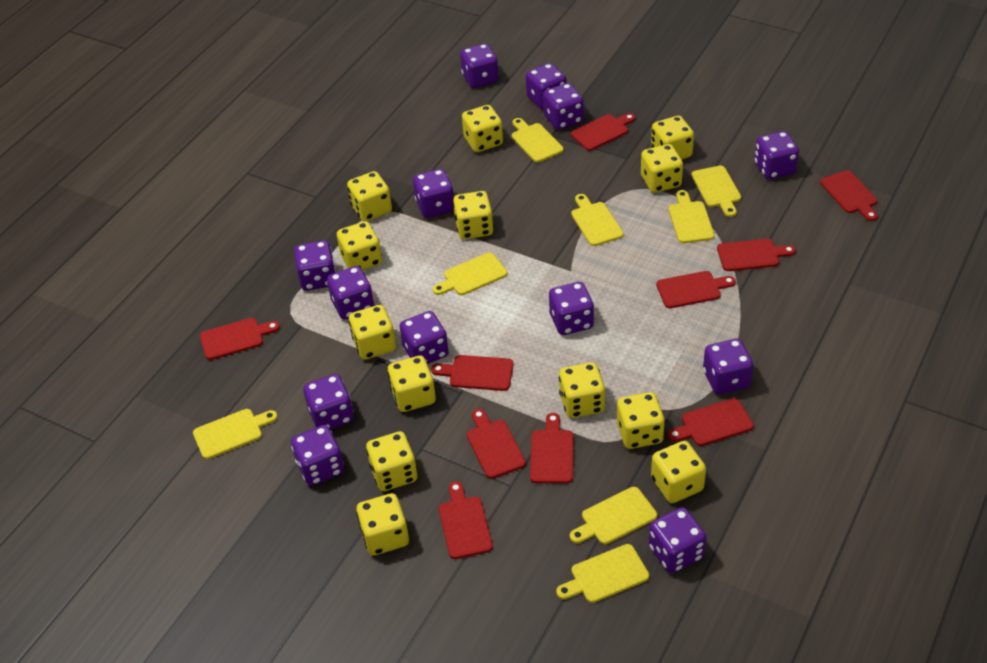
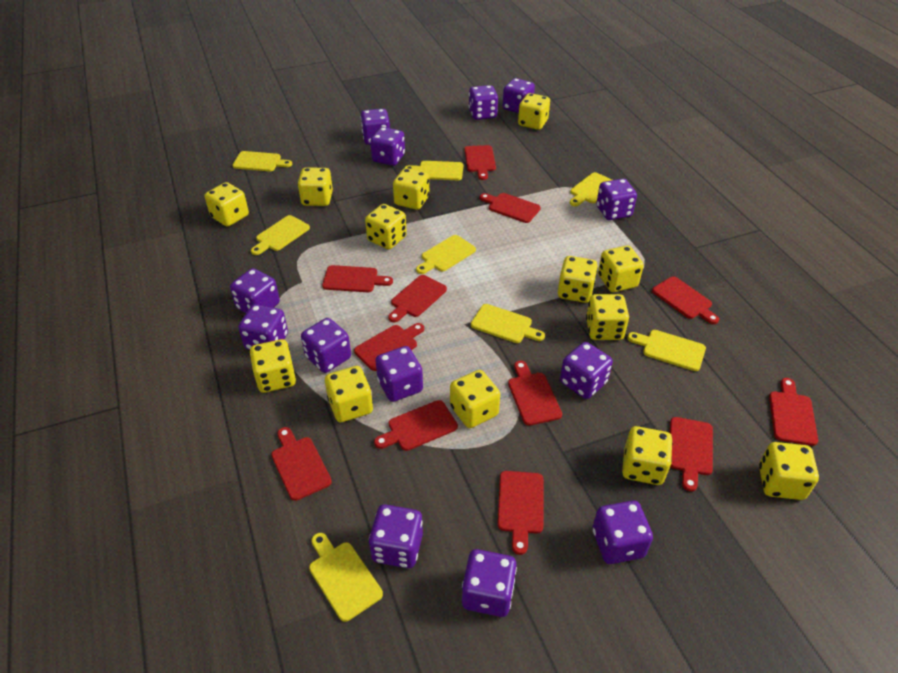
red cutting board: [200,318,280,360] [431,355,514,391] [439,481,493,559] [467,409,526,479] [530,413,573,484] [571,113,635,151] [656,271,736,308] [667,398,754,446] [717,239,796,271] [820,170,878,221] = 10 -> [271,427,332,501] [322,265,393,292] [354,323,424,371] [374,400,458,451] [388,275,447,322] [464,145,496,180] [480,193,541,223] [498,471,543,555] [508,361,562,426] [652,276,719,324] [670,417,713,492] [769,378,818,446] = 12

